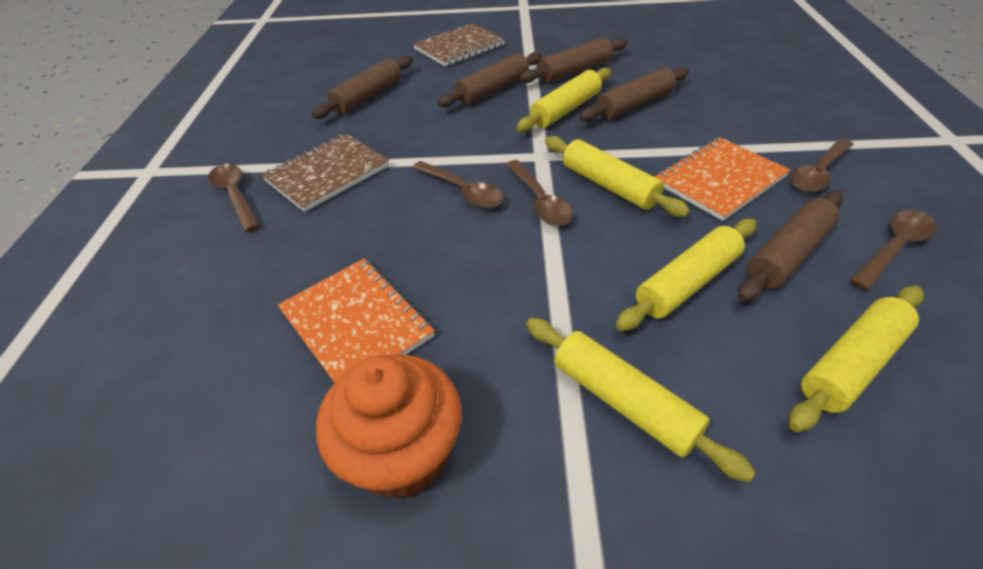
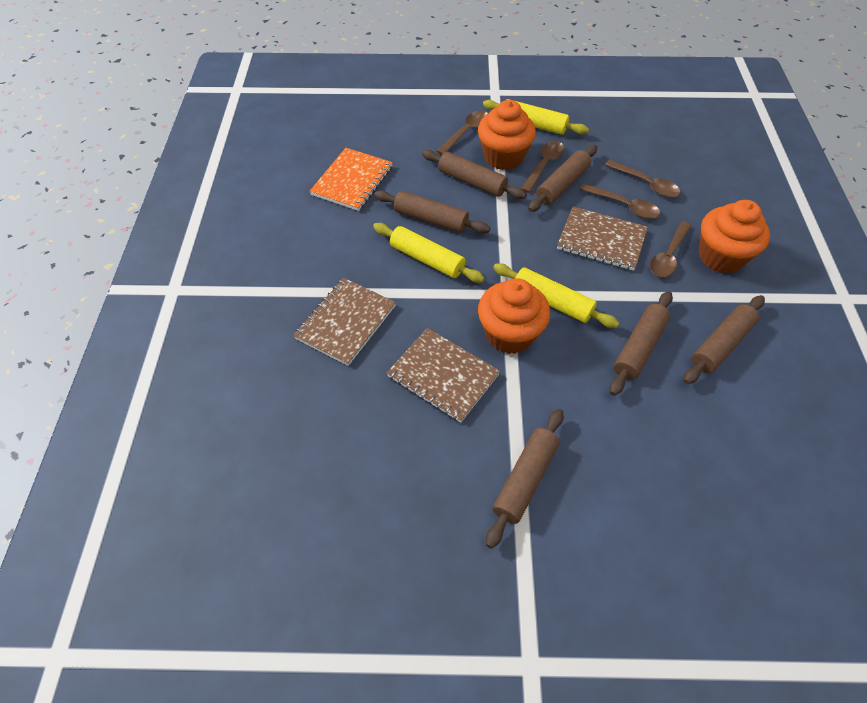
brown notebook: [262,134,389,212] [413,23,505,66] = 2 -> [293,278,396,366] [387,328,500,423] [557,206,648,271] = 3
brown rolling pin: [312,56,413,119] [438,52,542,108] [520,38,627,83] [579,67,689,122] [738,191,844,302] = 5 -> [374,190,490,234] [422,150,527,199] [486,409,564,549] [528,145,597,212] [610,291,673,396] [684,295,765,384] = 6
orange cupcake: [316,354,462,499] = 1 -> [478,100,536,170] [478,278,550,354] [699,200,770,274] = 3
orange notebook: [278,258,435,383] [654,137,790,221] = 2 -> [309,148,393,211] = 1
yellow rolling pin: [517,68,611,132] [526,318,756,482] [545,136,690,217] [616,219,757,331] [788,286,924,432] = 5 -> [373,223,485,283] [483,99,589,135] [493,263,619,328] = 3

